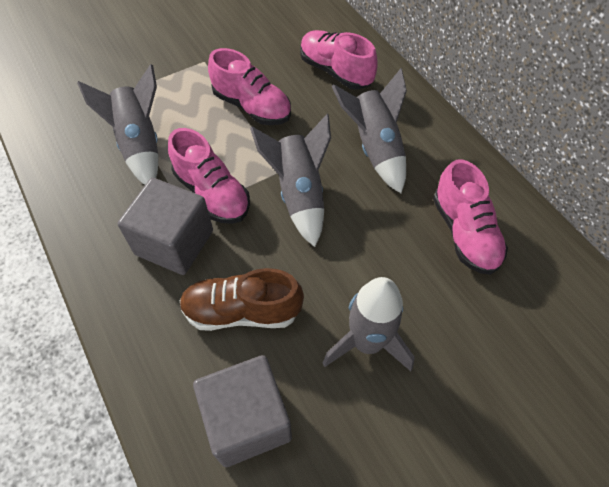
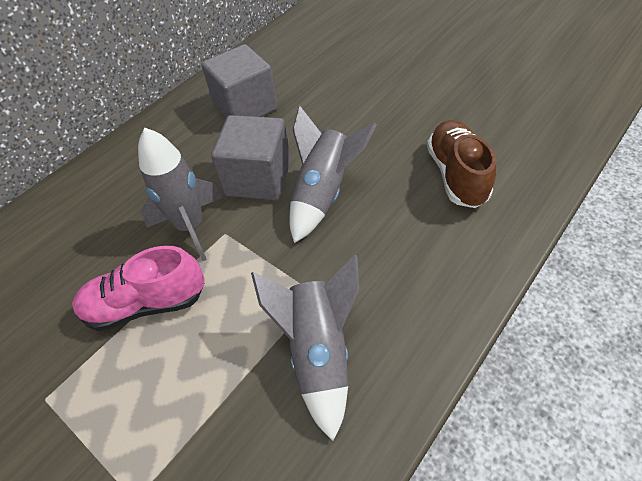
grey rocket: [77,64,159,185] [250,114,331,247] [322,277,415,371] [332,68,407,193] = 4 -> [138,128,222,261] [251,255,359,441] [289,106,377,243] = 3
pink shoe: [168,128,250,224] [208,48,291,125] [300,30,377,90] [433,159,508,275] = 4 -> [72,246,205,331] = 1

